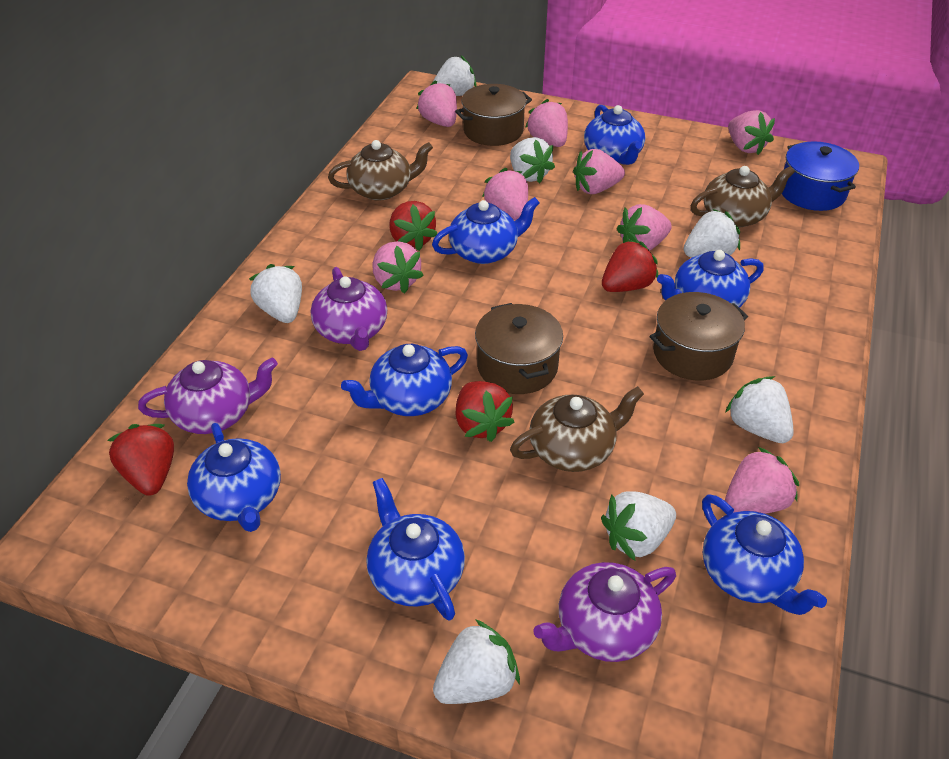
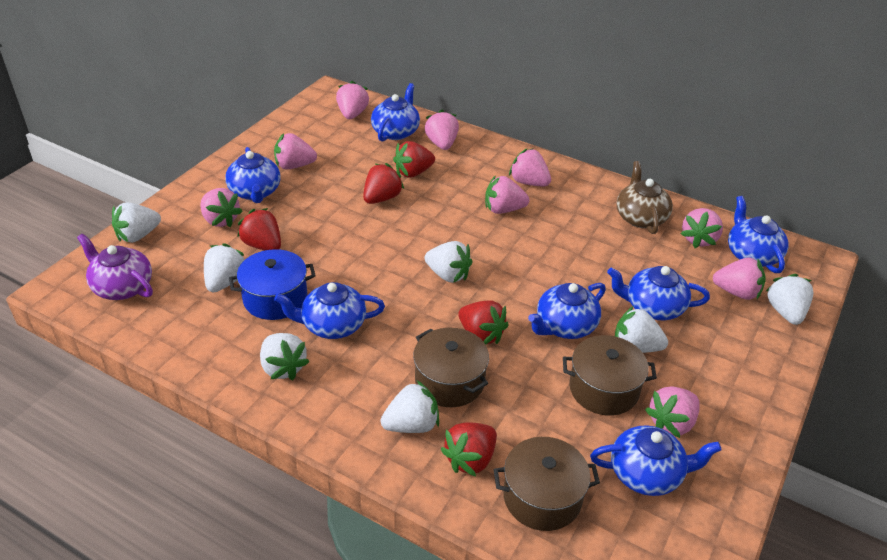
brown teapot: [328,140,433,201] [510,386,644,472] [691,166,795,228] = 3 -> [616,161,673,234] = 1
pink strawberry: [373,241,424,293] [417,80,457,127] [482,168,528,220] [526,99,568,147] [573,149,625,194] [617,204,672,251] [725,447,799,514] [728,110,775,155] = 8 -> [200,188,243,227] [274,133,317,169] [336,81,369,119] [425,110,459,150] [485,175,530,214] [509,148,551,186] [645,386,700,438] [681,208,723,248] [713,258,766,300] = 9
purple teapot: [138,358,278,434] [311,267,387,351] [533,562,676,662] = 3 -> [77,234,153,300] = 1
red strawberry: [107,424,174,496] [390,201,438,251] [455,381,515,442] [602,239,658,292] = 4 -> [237,208,281,250] [363,163,404,204] [393,141,435,178] [441,422,497,477] [458,300,509,345] = 5

